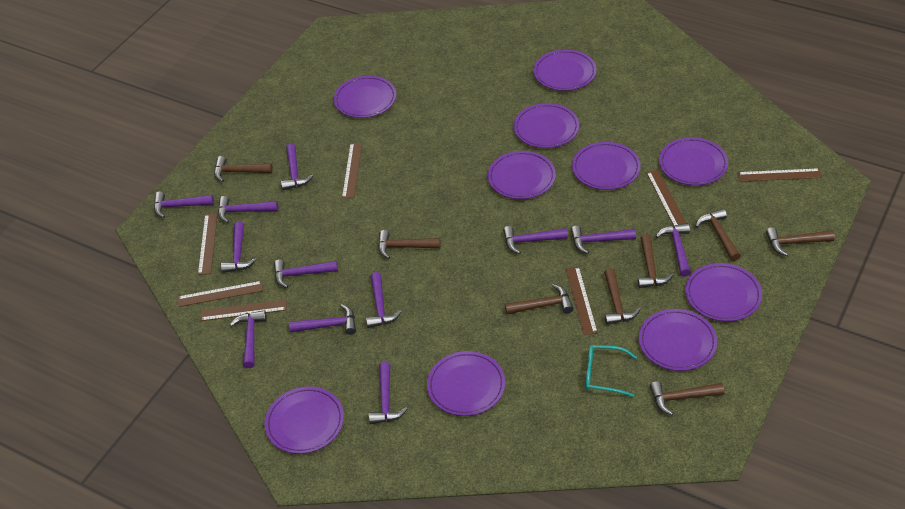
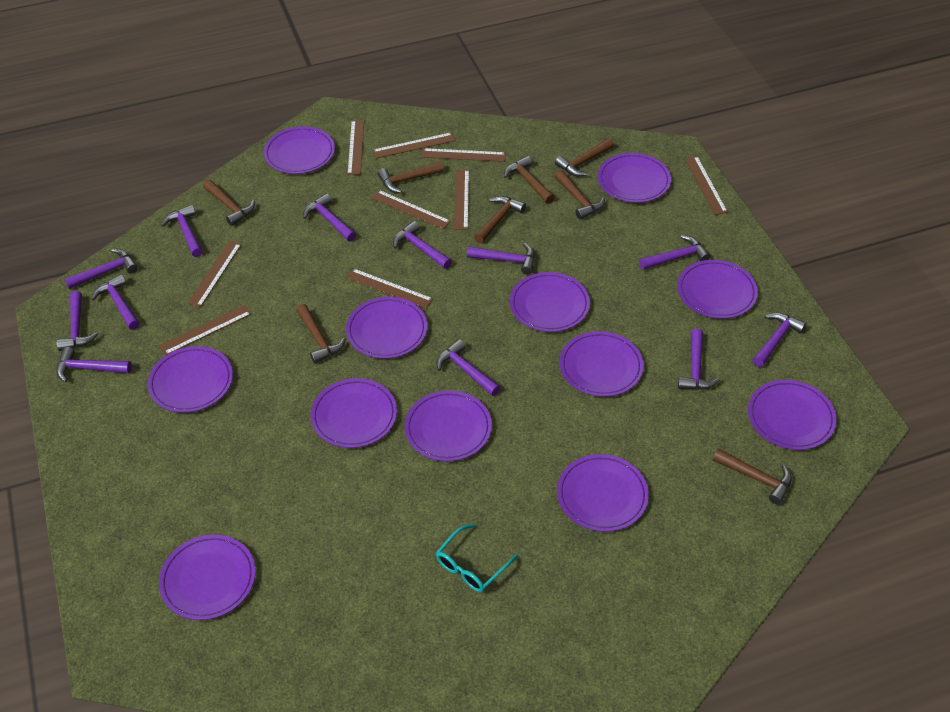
brown ruler: [178,281,263,307] [198,213,218,275] [200,300,287,321] [342,143,362,198] [566,266,598,335] [646,170,686,226] [738,168,822,182] = 7 -> [159,305,252,355] [187,241,242,307] [346,268,433,309] [347,120,364,175] [371,190,451,229] [372,132,455,158] [421,148,506,162] [454,170,469,230] [685,156,728,215] = 9
purple plate: [265,387,344,454] [334,76,396,118] [427,351,505,416] [488,151,556,199] [514,103,579,148] [534,50,597,91] [572,142,641,190] [639,309,717,371] [659,137,728,186] [685,263,762,322] = 10 -> [148,346,233,413] [159,535,255,620] [264,126,335,174] [311,378,397,448] [346,297,427,359] [405,390,492,462] [510,272,590,332] [557,454,649,532] [559,331,644,397] [598,153,671,203] [677,260,758,319] [748,380,837,450] = 12

